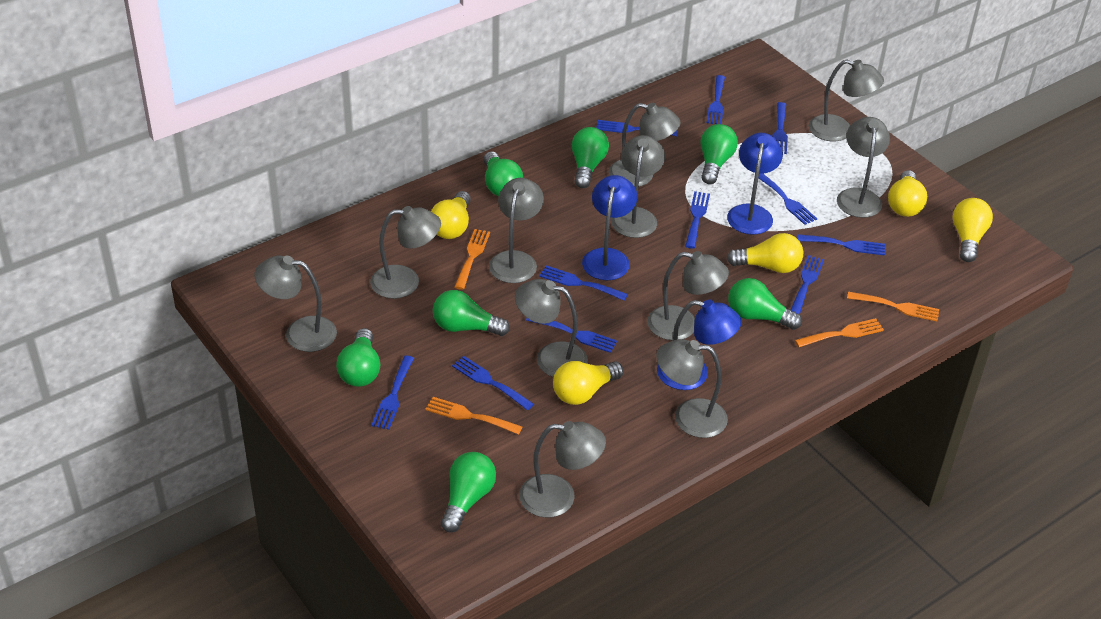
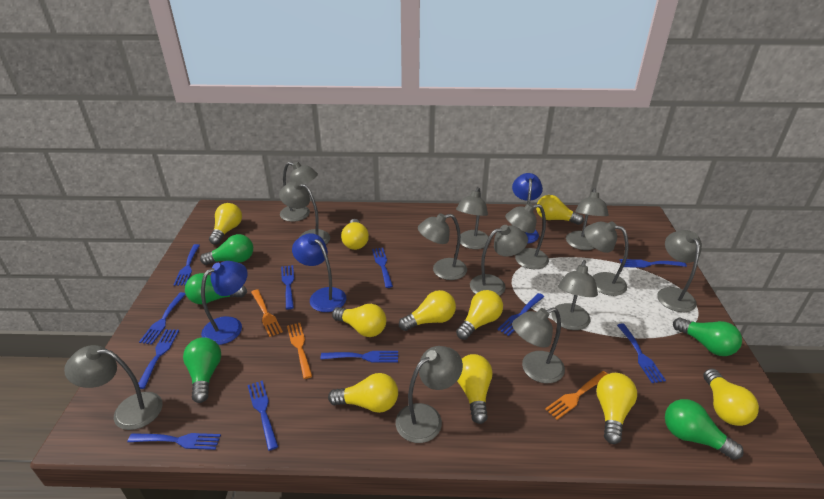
green light bulb: [336,328,380,387] [433,290,510,336] [441,452,496,533] [484,151,523,196] [572,127,609,188] [701,124,738,184] [728,278,802,330] = 7 -> [183,337,221,403] [185,273,247,304] [200,234,253,265] [665,399,744,460] [673,318,742,356] = 5
grey lamp: [254,256,337,352] [370,206,441,299] [489,178,544,283] [515,279,588,377] [519,421,606,518] [609,103,681,187] [611,135,665,238] [647,251,729,341] [656,339,728,438] [809,59,884,141] [837,117,890,218] = 11 -> [64,345,163,430] [279,180,330,244] [280,162,318,222] [395,346,463,443] [418,213,467,280] [456,187,490,249] [470,225,528,296] [505,203,549,269] [512,308,565,383] [552,260,598,330] [566,188,609,250] [584,221,629,296] [657,230,702,312] = 13
orange fork: [425,397,522,435] [455,229,490,290] [795,318,884,347] [847,292,939,321] = 4 -> [251,289,283,337] [287,323,312,379] [545,371,607,420] = 3
yellow light bulb: [431,191,471,239] [553,361,624,405] [727,233,803,273] [888,170,927,217] [953,198,993,262] = 5 -> [209,203,242,245] [328,373,398,413] [332,304,386,337] [341,219,369,250] [399,290,456,331] [456,290,503,340] [457,354,493,424] [536,195,584,225] [596,373,637,444] [703,369,759,426] = 10

